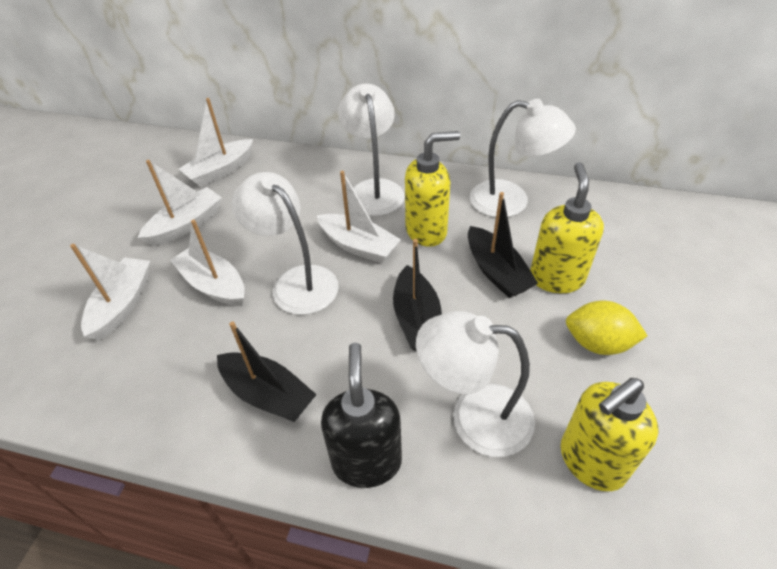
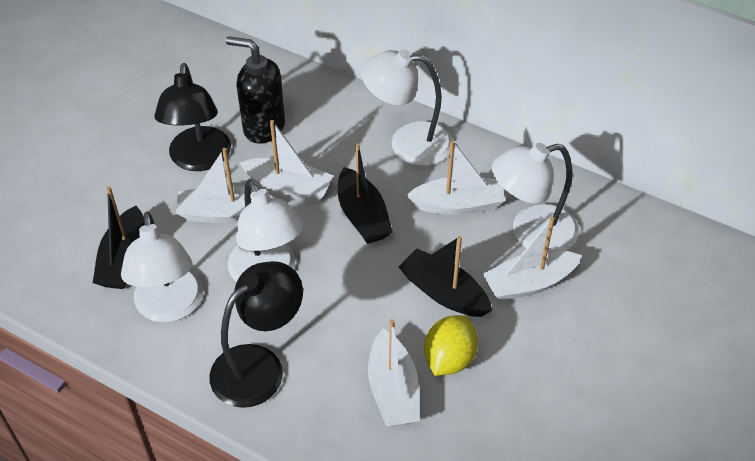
black lamp: none = 0 -> [154,63,231,171] [210,261,303,408] = 2
yellow soap dispenser: [405,131,460,247] [530,162,604,293] [561,378,658,491] = 3 -> none = 0

